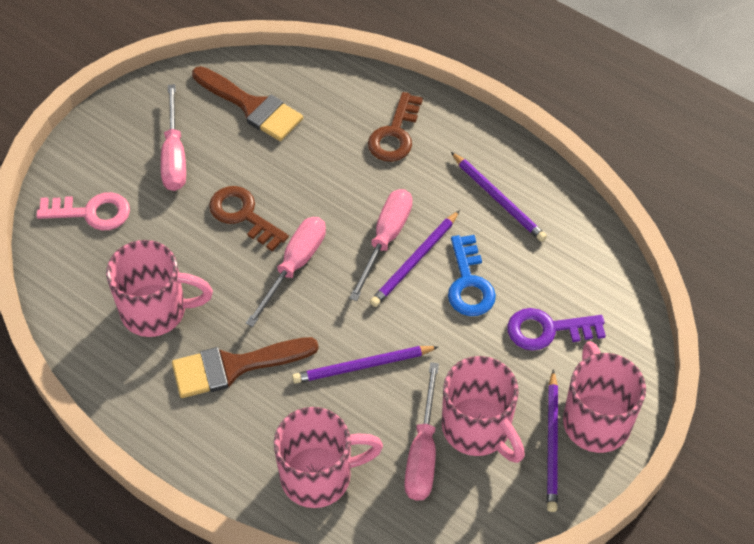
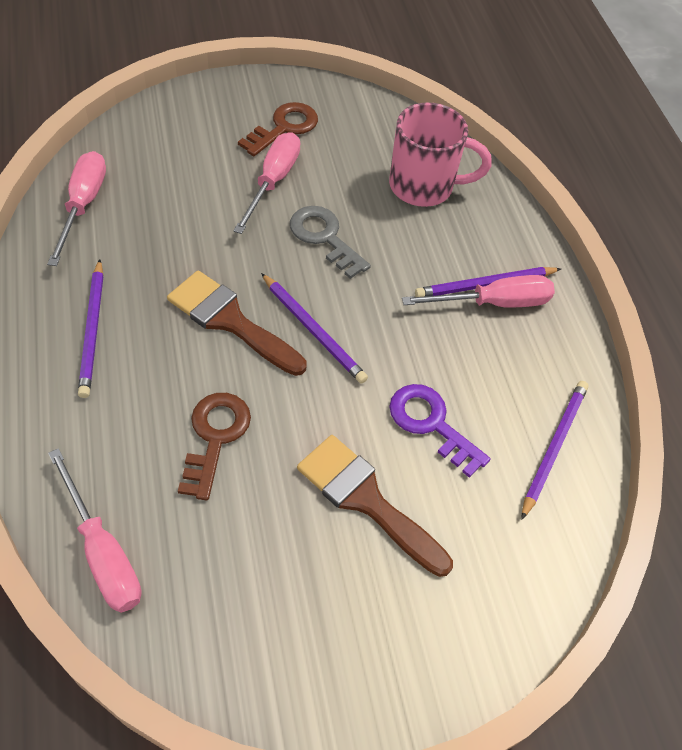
blue key: [448,235,496,316] = 1 -> none = 0
grey key: none = 0 -> [290,206,371,279] = 1
pink key: [36,192,130,230] = 1 -> none = 0
pink mug: [106,240,213,337] [274,407,383,508] [442,356,525,463] [563,341,646,453] = 4 -> [389,102,491,207] = 1

